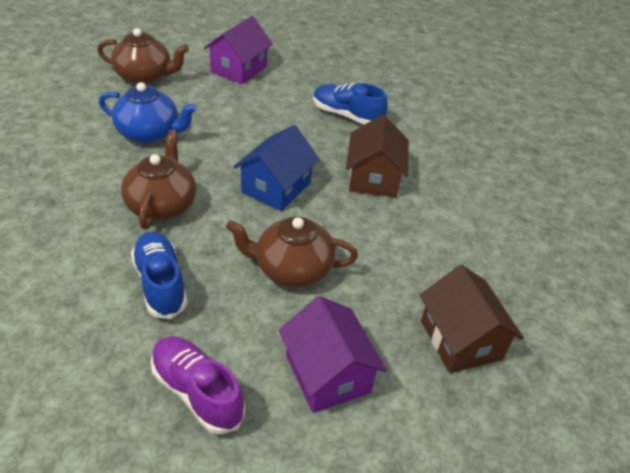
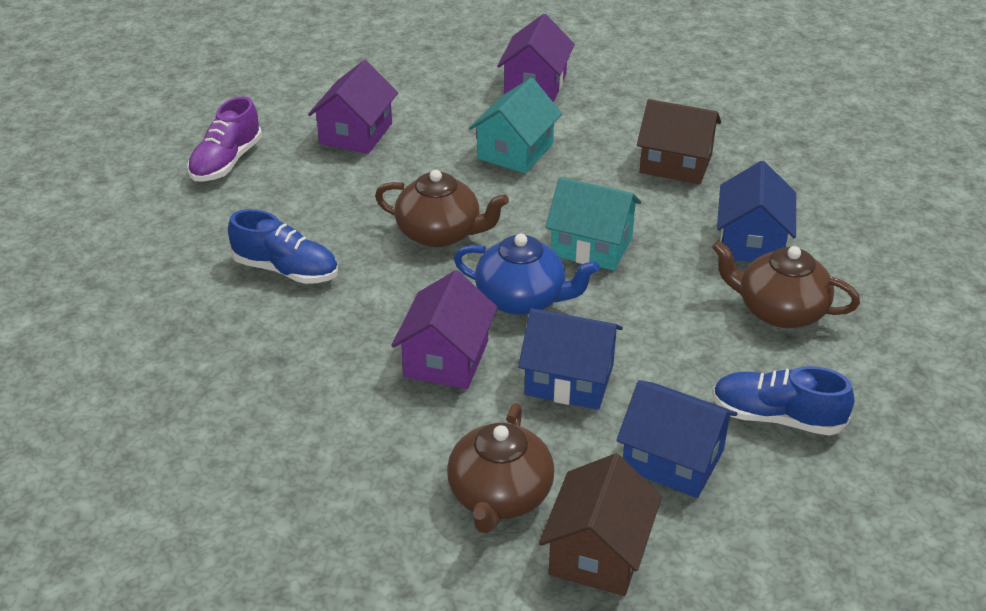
blue house: [234,125,320,211] = 1 -> [518,308,623,410] [616,380,738,498] [717,161,796,262] = 3
purple house: [204,16,273,84] [278,296,387,413] = 2 -> [308,60,398,154] [391,270,498,389] [497,14,575,102] = 3
turquoise house: none = 0 -> [469,78,562,173] [545,177,642,271] = 2

